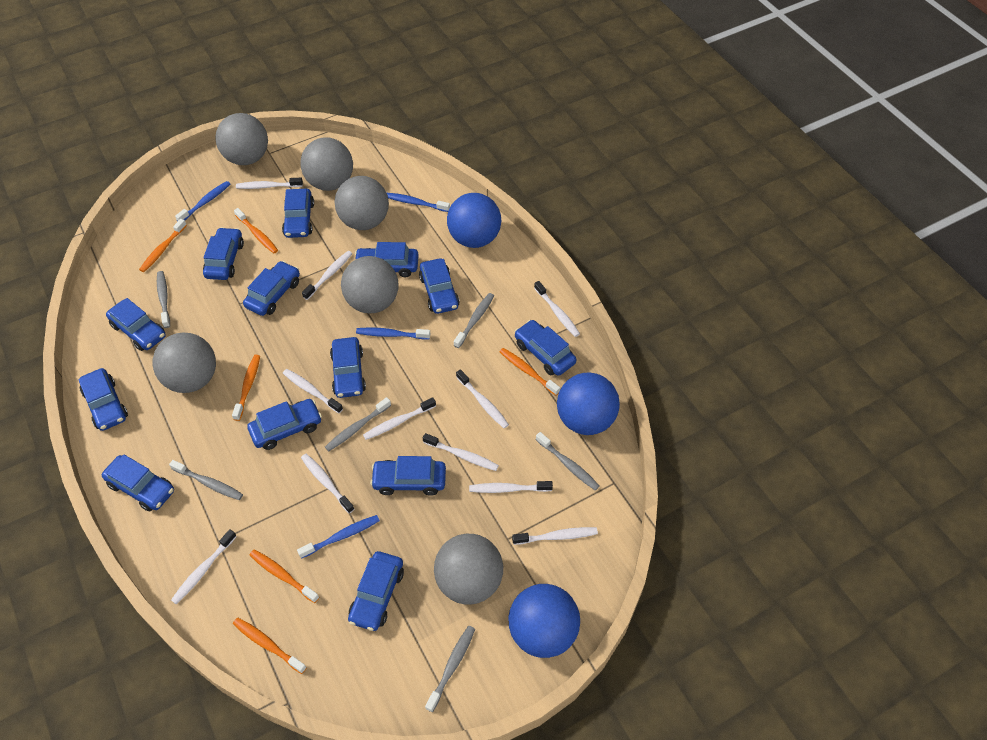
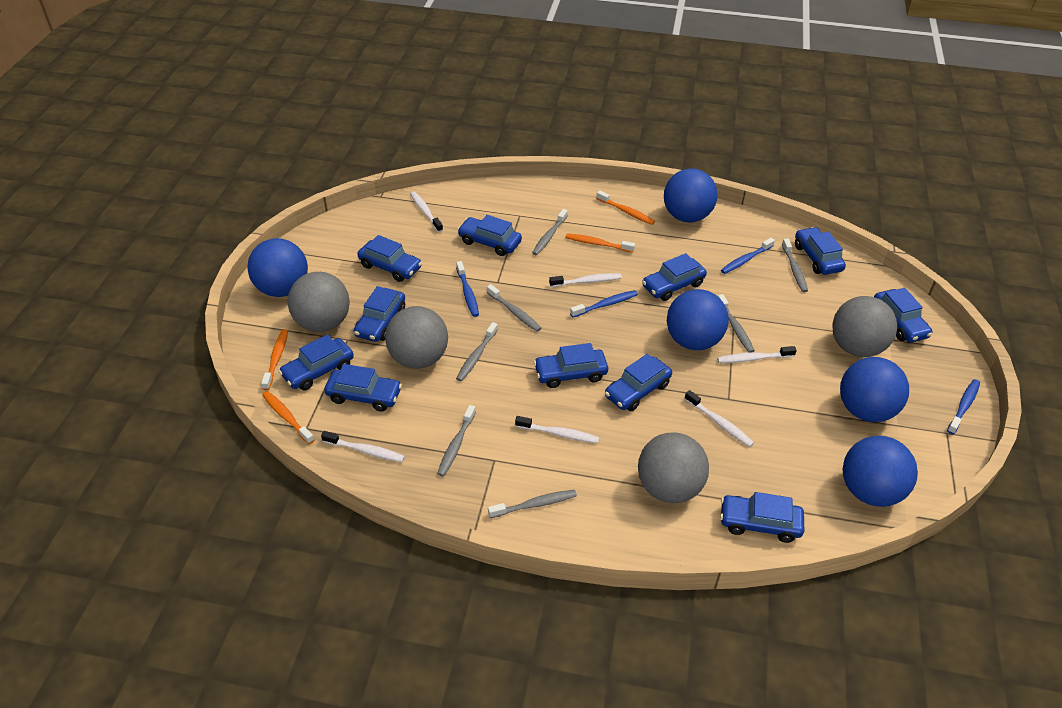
blue ball: [447,193,501,248] [508,584,580,658] [557,373,620,435] = 3 -> [247,238,308,297] [664,169,718,222] [667,289,729,350] [840,357,909,422] [843,436,918,507] = 5
blue car: [79,368,128,431] [102,455,174,512] [106,298,166,351] [203,227,244,280] [243,261,300,316] [247,399,322,450] [282,189,314,238] [330,337,366,398] [348,551,404,631] [355,242,419,277] [370,456,446,496] [419,258,460,314] [515,320,577,376] = 13 -> [279,334,354,391] [324,364,402,412] [354,286,405,342] [357,235,422,282] [457,215,522,256] [534,343,608,388] [605,354,672,411] [642,253,707,301] [720,492,804,543] [795,227,846,275] [874,288,932,343] = 11
grey ball: [153,333,216,393] [215,113,268,165] [300,137,353,191] [334,176,389,230] [341,256,399,313] [434,534,503,605] = 6 -> [288,272,350,332] [385,306,448,369] [638,432,709,503] [832,296,897,357] = 4
grey toothbrush: [157,271,170,328] [169,460,243,500] [325,397,391,451] [425,626,475,712] [454,293,494,348] [536,432,599,491] = 6 -> [437,405,476,477] [456,322,498,381] [487,284,541,332] [488,490,577,518] [532,209,568,255] [718,294,755,353] [782,239,808,292] = 7
orange toothbrush: [139,219,187,272] [232,355,260,421] [233,618,307,674] [234,208,278,253] [250,550,319,603] [499,348,560,395] = 6 -> [261,329,288,390] [262,391,314,444] [566,233,635,253] [596,190,655,225] = 4
white toothbrush: [171,529,237,604] [236,178,303,189] [283,369,343,413] [301,454,354,514] [302,251,352,300] [363,397,436,440] [423,433,499,471] [456,369,509,428] [469,481,553,493] [512,527,598,545] [534,281,580,337] = 11 -> [321,431,405,462] [410,191,443,232] [515,416,599,443] [549,273,622,287] [685,390,754,447] [717,346,797,363] = 6

